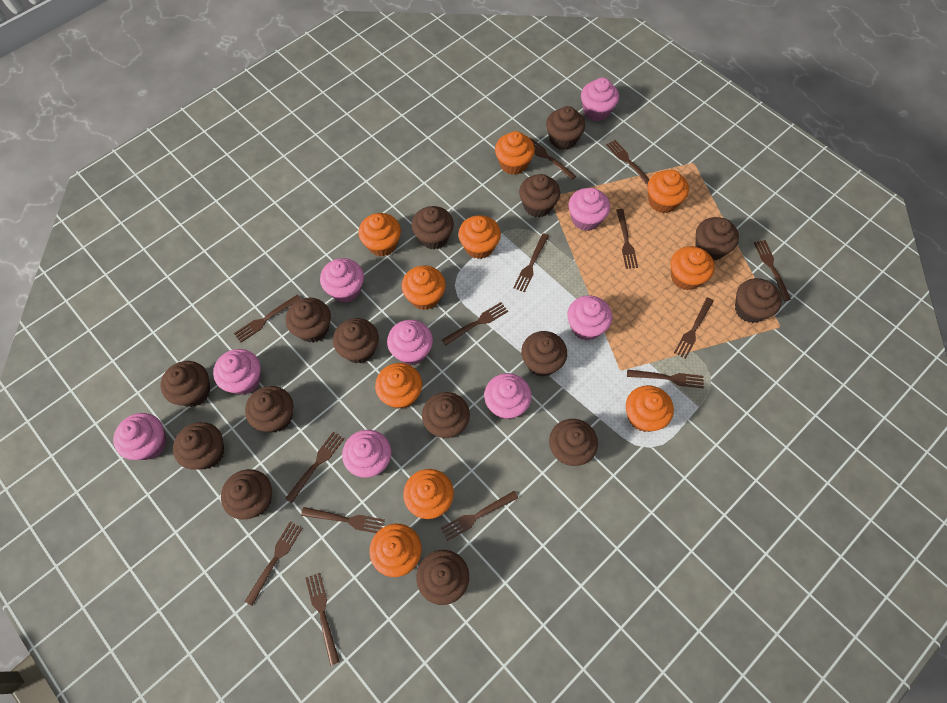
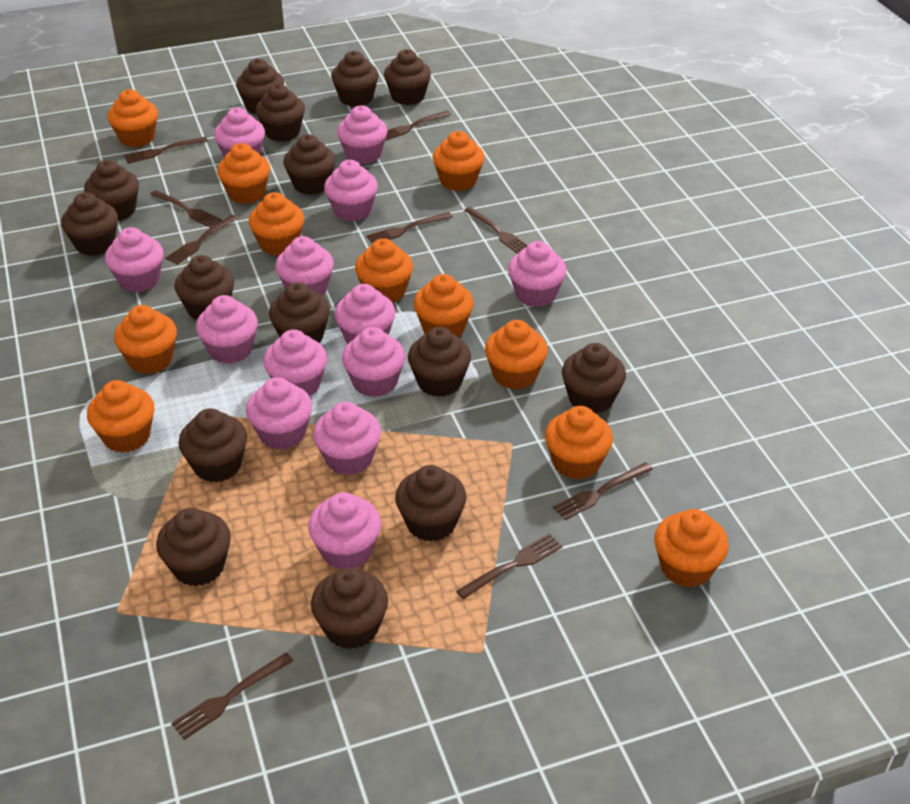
brown fork: [234,294,301,342] [245,522,302,606] [285,431,344,503] [301,507,385,533] [306,573,340,666] [441,491,518,541] [442,302,508,346] [513,233,549,293] [530,138,576,180] [606,140,650,186] [616,209,638,269] [627,369,704,388] [674,297,714,359] [754,240,791,301] = 14 -> [124,137,208,164] [150,190,222,228] [165,215,238,264] [171,652,293,740] [366,212,453,243] [385,111,451,141] [456,533,563,599] [464,207,528,254] [553,463,653,520] = 9
orange cupcake: [359,213,401,257] [369,524,422,577] [375,363,422,409] [402,265,446,310] [403,469,454,519] [458,215,501,259] [495,131,535,175] [626,385,674,432] [647,170,689,213] [671,246,715,290] = 10 -> [87,380,154,453] [108,89,158,147] [114,305,177,374] [217,143,270,204] [249,192,304,256] [355,239,413,302] [413,274,474,337] [433,131,484,191] [485,320,548,390] [545,406,613,479] [654,509,729,587] = 11
pink cupcake: [113,413,167,460] [213,349,261,395] [320,258,364,303] [342,430,391,478] [387,320,433,365] [484,373,532,420] [567,295,612,341] [568,188,610,231] [581,78,619,121] = 9 -> [105,227,163,292] [196,295,258,364] [214,108,265,157] [246,377,312,450] [263,330,327,396] [275,236,334,296] [308,492,381,570] [313,402,381,475] [324,160,378,221] [334,284,395,344] [337,105,388,164] [342,327,405,397] [508,241,566,307] = 13

